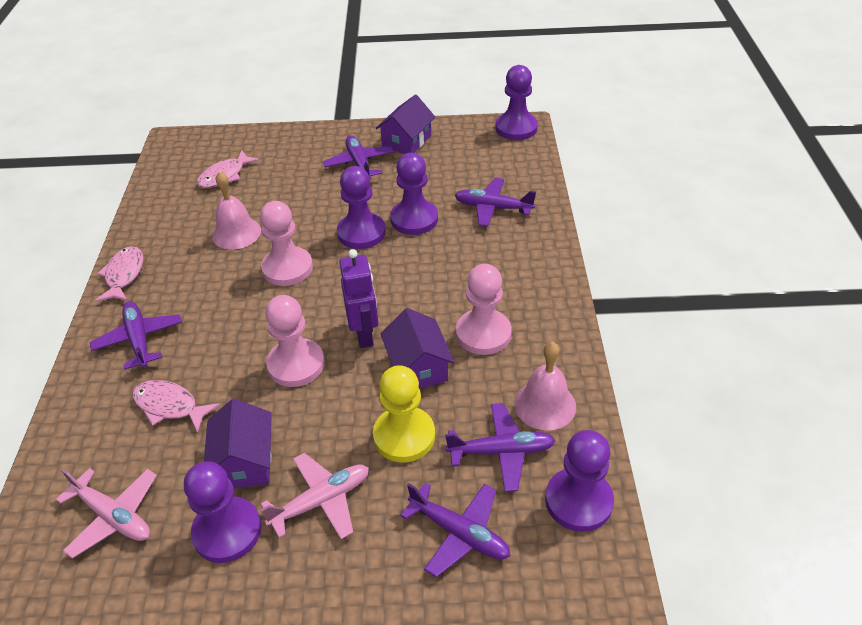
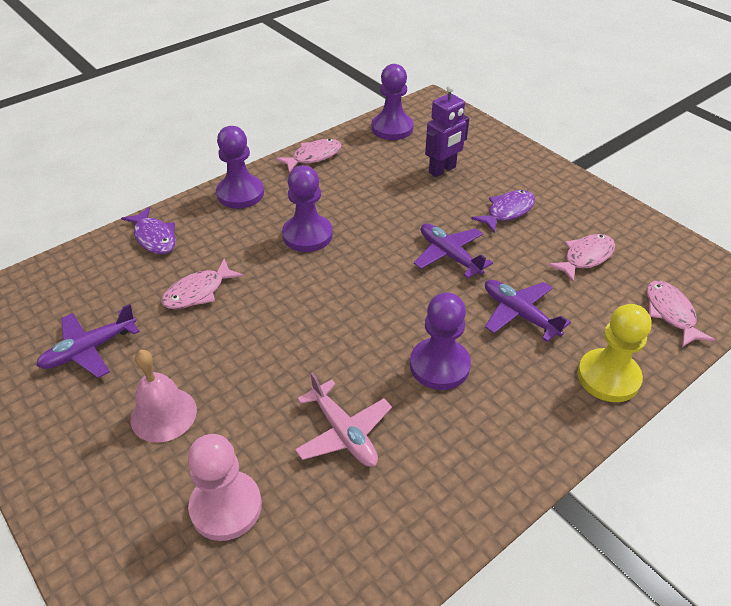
pink bell: [212,171,261,250] [514,342,576,430] = 2 -> [131,350,197,442] = 1
pink fish: [95,246,143,302] [133,380,220,433] [197,150,260,188] = 3 -> [161,258,244,309] [275,139,341,173] [547,234,615,282] [647,280,715,347] = 4
pink pawn: [260,201,313,286] [265,295,325,387] [456,264,512,355] = 3 -> [188,434,262,541] = 1
pink plane: [56,468,157,559] [260,453,369,539] = 2 -> [295,372,392,467] = 1
purple fish: none = 0 -> [121,207,176,254] [471,190,535,233] = 2
purple house: [204,399,271,488] [375,94,435,154] [380,308,454,389] = 3 -> none = 0
purple pawn: [184,461,261,563] [337,166,386,249] [390,153,438,235] [495,65,538,140] [545,430,614,532] = 5 -> [216,126,264,208] [282,165,333,252] [372,64,414,140] [410,292,471,390] = 4
purple plane: [90,301,182,370] [323,135,394,179] [400,483,511,577] [445,403,556,492] [455,178,536,227] = 5 -> [36,304,140,378] [414,223,493,278] [485,280,571,342] = 3

